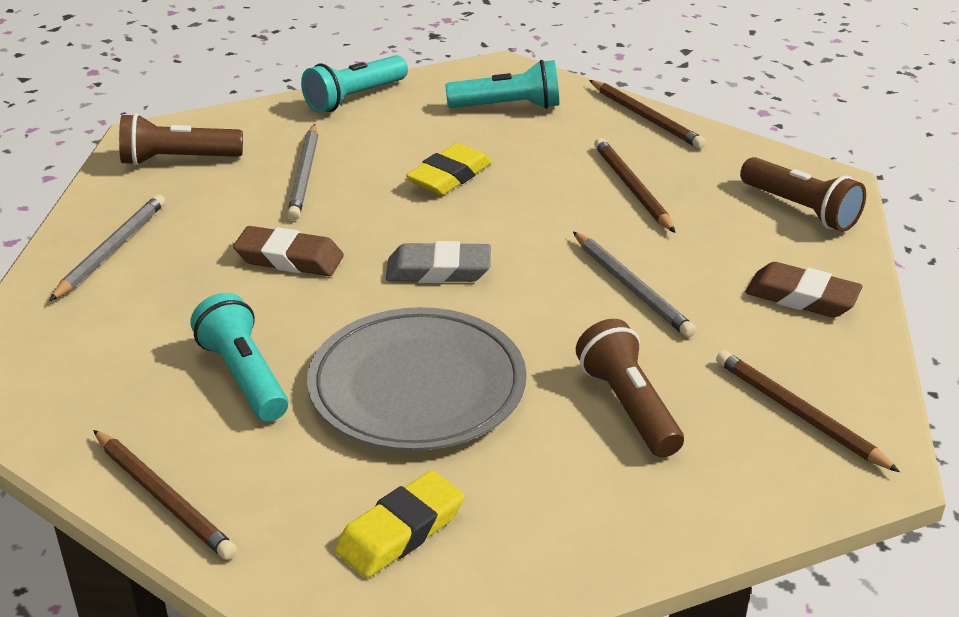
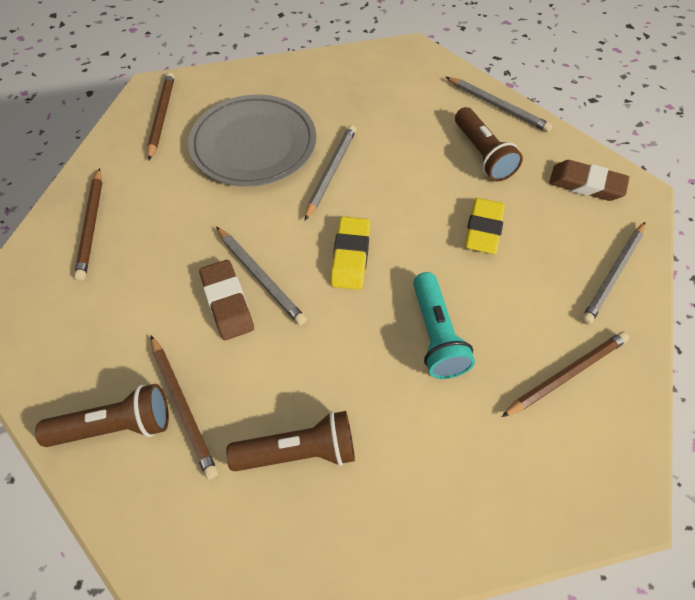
grey eraser: [386,241,491,283] = 1 -> none = 0
grey pencil: [49,194,165,301] [287,124,318,220] [573,232,696,337] = 3 -> [216,227,307,325] [305,125,356,220] [446,77,552,132] [581,222,645,325] = 4
turquoise flashlight: [190,293,288,422] [301,55,408,113] [445,60,559,109] = 3 -> [413,272,475,379] = 1

